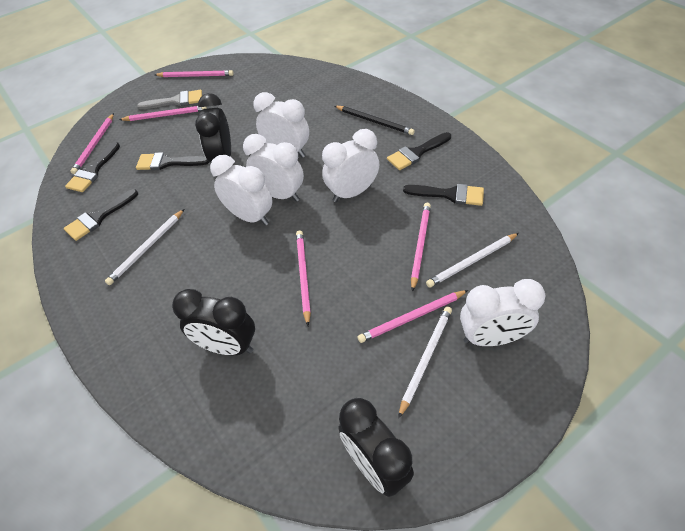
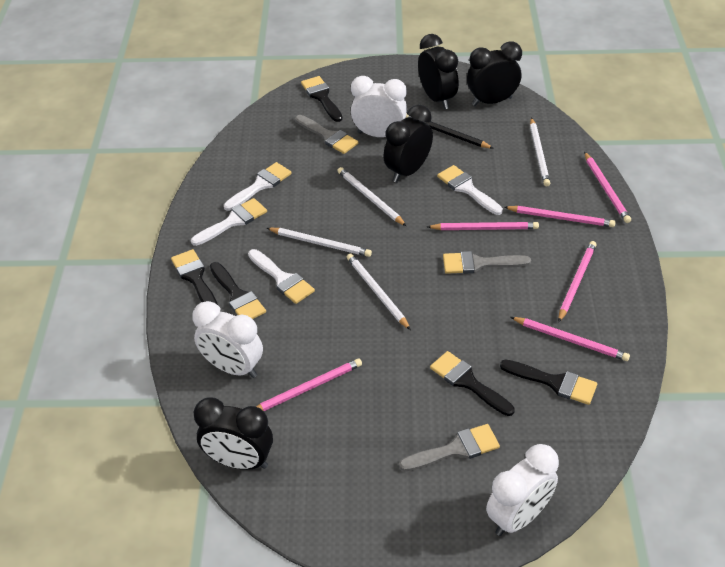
black clock: [172,289,255,355] [195,93,231,163] [339,398,414,497] = 3 -> [194,397,273,470] [383,105,433,183] [418,34,459,109] [467,41,522,106] = 4
grey brush: [137,90,202,109] = 1 -> [295,115,359,154] [399,424,500,471] [443,251,531,274] = 3
white brush: none = 0 -> [191,198,267,246] [224,162,292,211] [248,249,315,304] [437,165,503,215] = 4
white clock: [210,155,273,226] [243,134,304,202] [253,92,309,158] [322,129,379,202] [460,279,545,346] = 5 -> [192,301,263,378] [351,76,407,137] [486,444,559,536] = 3
white pencil: [105,209,184,285] [398,307,452,418] [426,233,519,288] = 3 -> [267,228,372,257] [337,167,406,226] [347,253,411,330] [530,118,550,186] = 4

